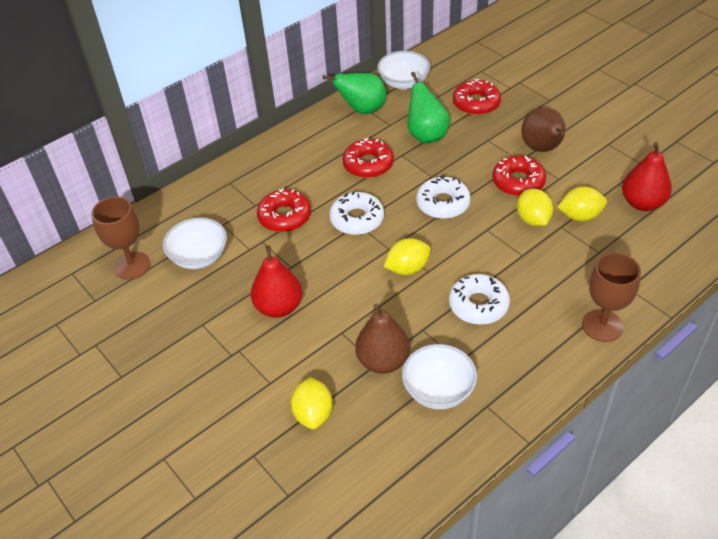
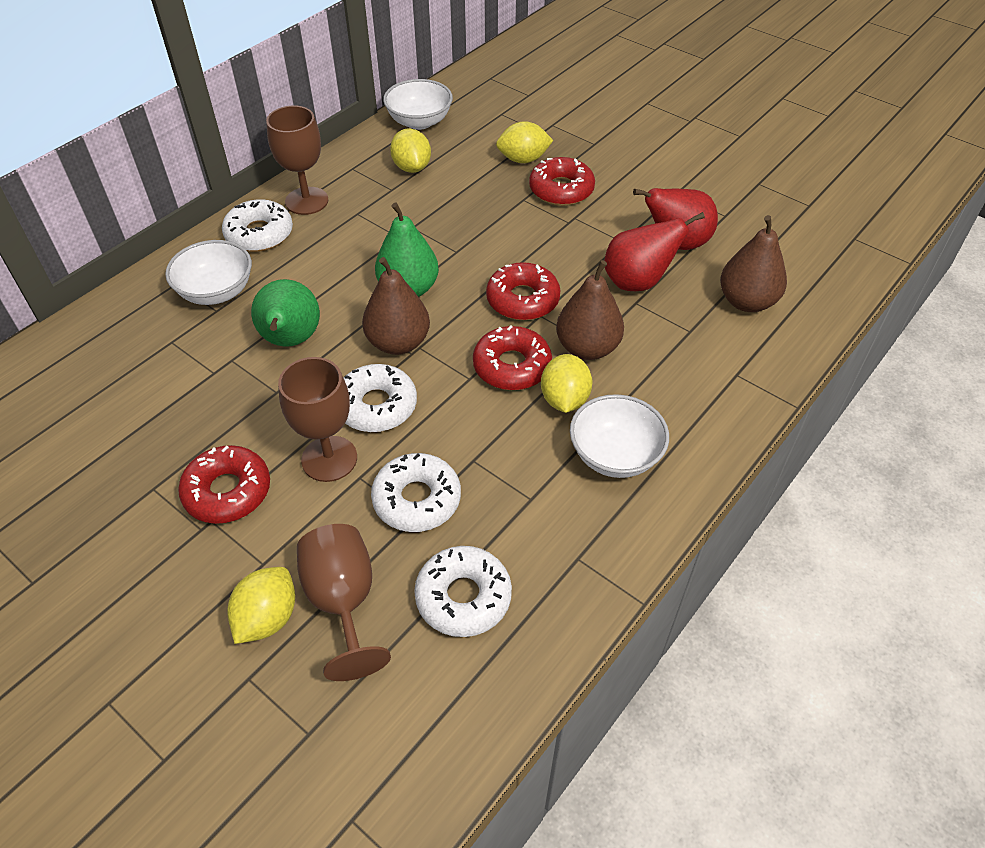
brown goblet: [91,196,151,280] [582,253,641,342] = 2 -> [266,105,328,215] [278,357,357,482] [297,524,391,681] = 3
brown pear: [355,304,410,374] [521,108,566,152] = 2 -> [362,257,430,355] [556,260,624,360] [720,215,787,312] = 3
white donut: [329,192,384,235] [416,175,471,219] [449,274,510,325] = 3 -> [222,199,293,252] [344,364,417,432] [371,453,461,532] [414,546,512,637] = 4

